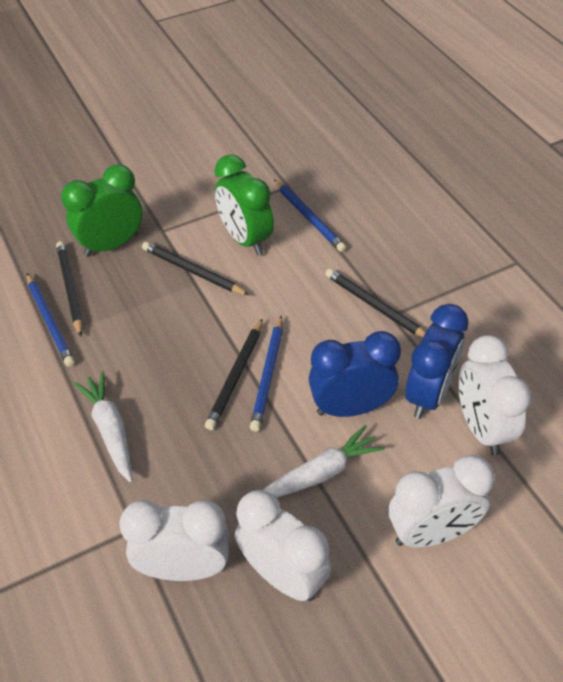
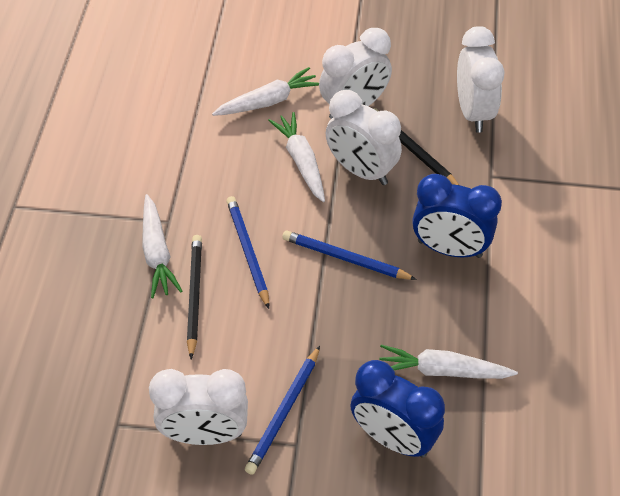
black pencil: [56,241,83,337] [142,242,249,295] [205,318,263,430] [325,268,426,338] = 4 -> [187,235,202,359] [373,108,459,185] = 2
green clock: [61,164,143,257] [215,154,274,255] = 2 -> none = 0
white carrot: [74,371,132,482] [263,425,384,498] = 2 -> [142,194,182,298] [212,67,319,116] [268,112,325,202] [379,345,518,379] = 4

